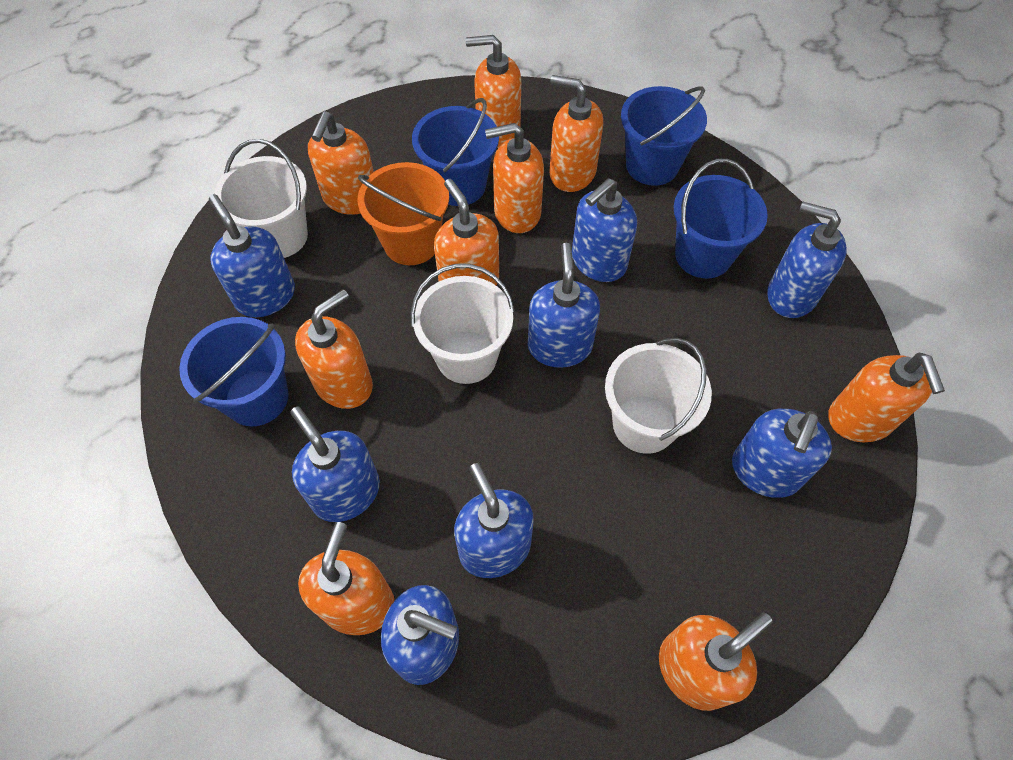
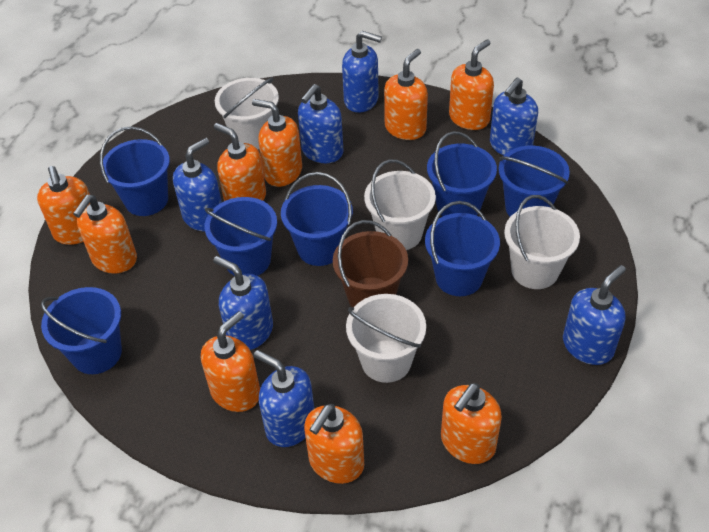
blue bucket: [179,317,288,426] [412,98,499,206] [621,86,707,186] [674,159,768,278] = 4 -> [41,287,122,374] [100,126,170,216] [205,197,277,276] [281,172,353,266] [425,201,500,296] [427,131,497,216] [499,146,570,217] = 7
blue soap dispenser: [209,194,295,317] [290,406,380,522] [381,585,459,685] [454,463,534,578] [528,243,600,368] [572,178,637,282] [732,409,832,498] [767,202,847,318] = 8 -> [173,138,222,232] [213,256,273,350] [254,350,314,447] [298,84,343,163] [342,31,382,113] [490,78,538,155] [563,265,626,365] = 7
brown bucket: none = 0 -> [333,220,408,307] = 1
orange bucket: [358,162,449,265] = 1 -> none = 0
white bucket: [214,139,308,258] [411,264,515,384] [605,338,712,454] = 3 -> [215,77,279,149] [346,294,426,383] [364,159,436,250] [504,195,580,289] = 4

